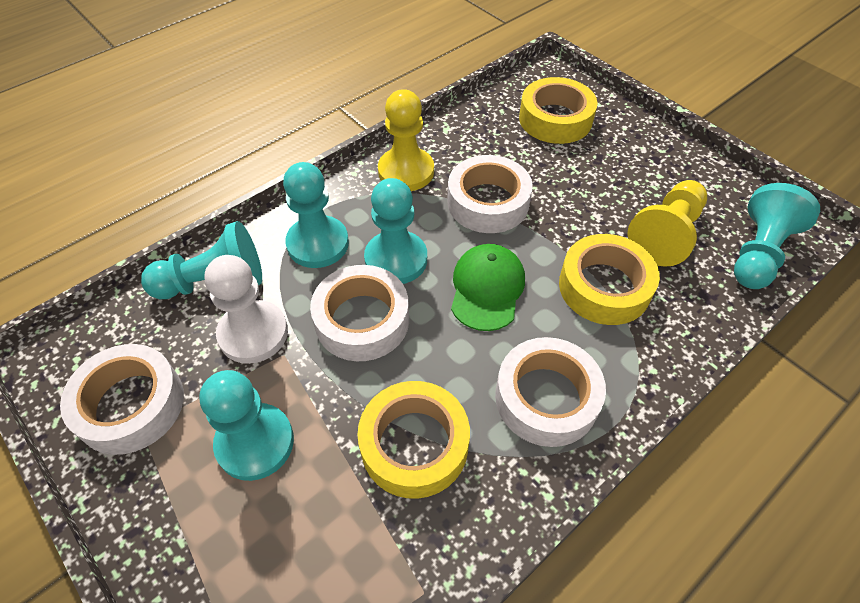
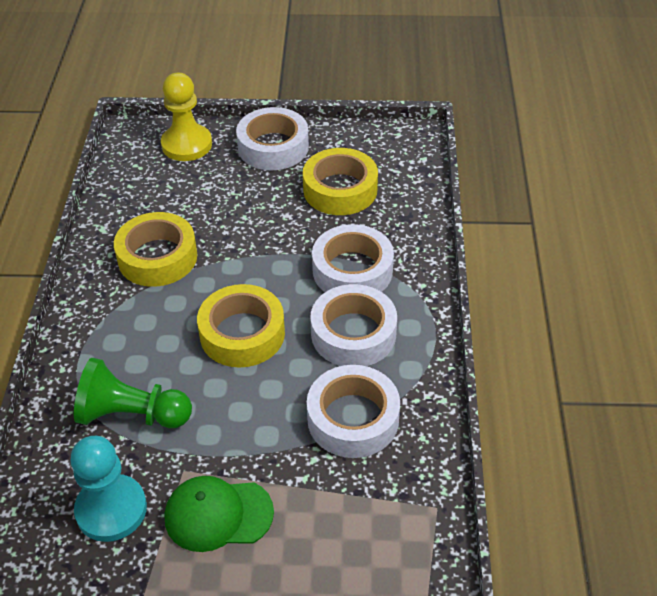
green pawn: none = 0 -> [74,358,192,428] = 1
turquoise pawn: [141,221,262,299] [199,370,294,481] [283,162,349,268] [364,178,427,284] [734,183,820,289] = 5 -> [70,436,147,542] = 1
white pawn: [205,255,288,364] = 1 -> none = 0
yellow pawn: [378,89,434,191] [627,180,707,267] = 2 -> [161,73,212,161] = 1

